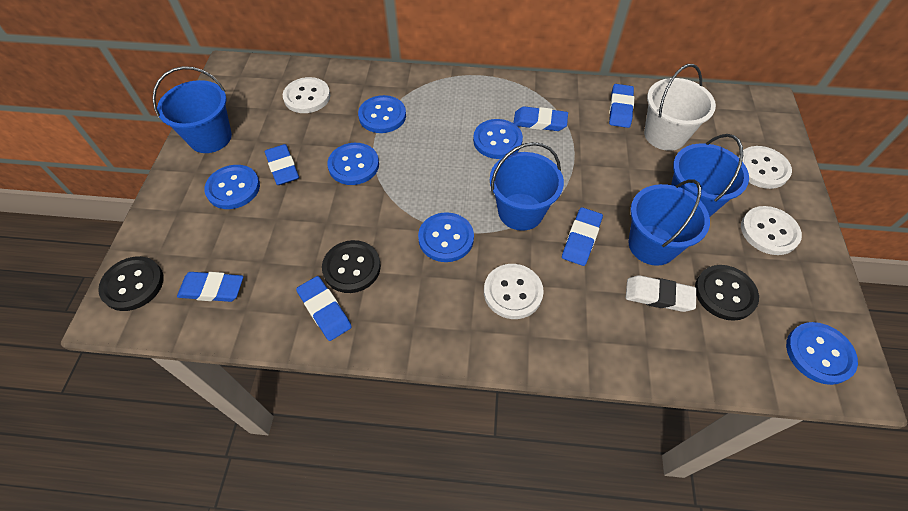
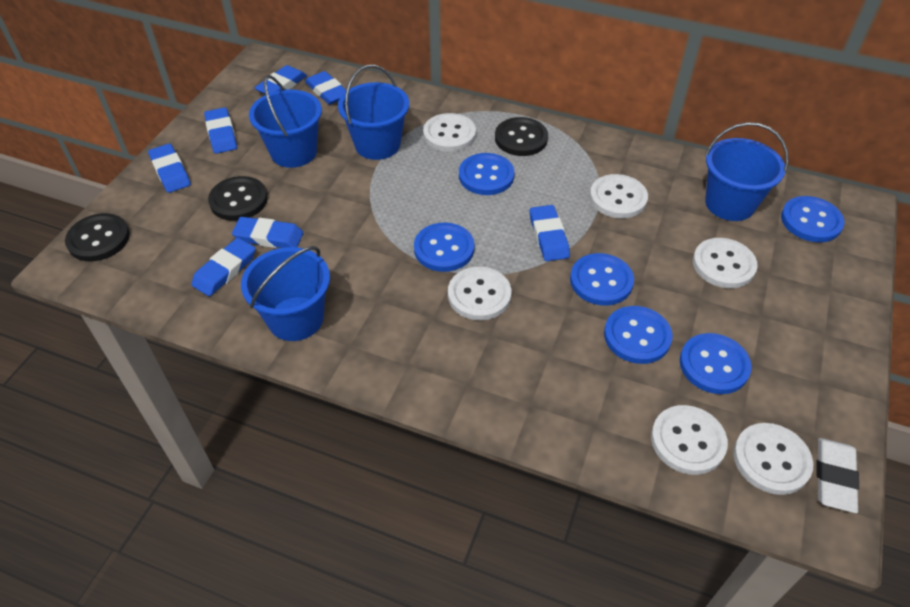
blue eraser: [177,272,244,302] [265,144,299,185] [296,276,352,341] [513,106,568,131] [562,207,603,266] [609,84,634,128] = 6 -> [148,144,191,193] [191,238,256,296] [204,107,237,154] [232,217,303,248] [255,65,307,95] [305,71,346,105] [530,205,570,261] = 7
white bucket: [644,64,716,151] = 1 -> none = 0
white button: [283,77,330,113] [484,264,544,319] [738,146,792,189] [741,206,802,255] = 4 -> [423,113,476,152] [448,267,512,320] [590,174,648,219] [651,405,728,475] [693,238,758,288] [733,423,814,495] = 6

